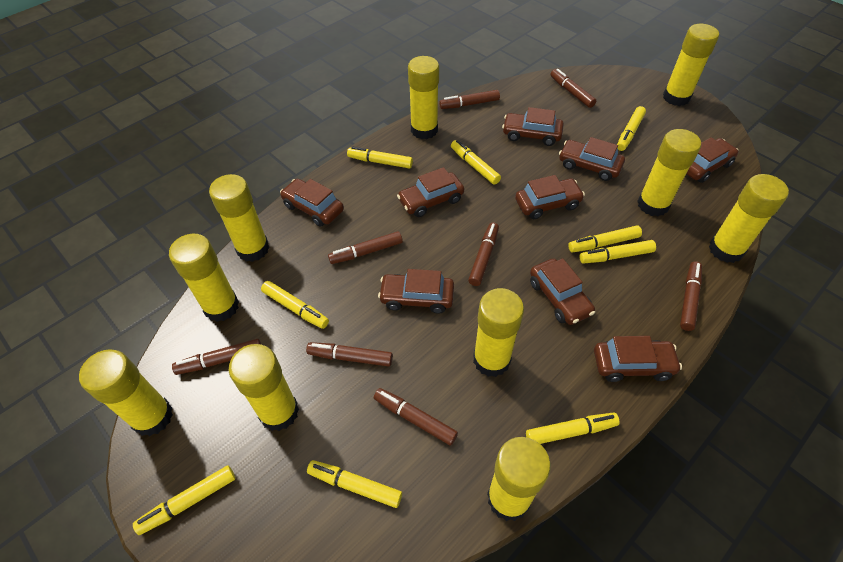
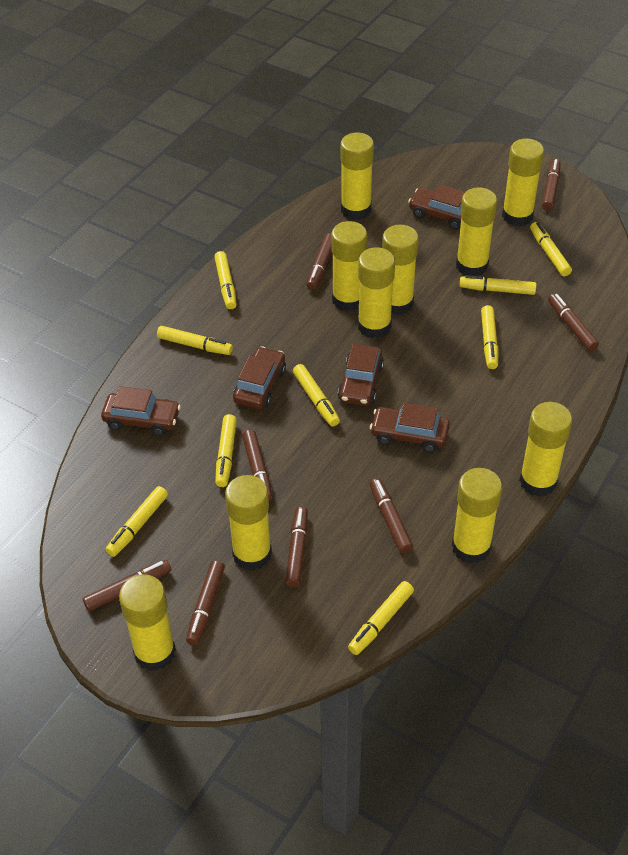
brown car: [280,179,344,227] [378,269,454,314] [397,167,464,217] [502,107,564,146] [515,175,585,219] [530,258,595,325] [559,137,625,181] [594,336,682,382] [686,137,739,183] = 9 -> [101,386,181,436] [233,346,286,409] [338,344,384,406] [370,403,450,453] [408,184,465,230] = 5

